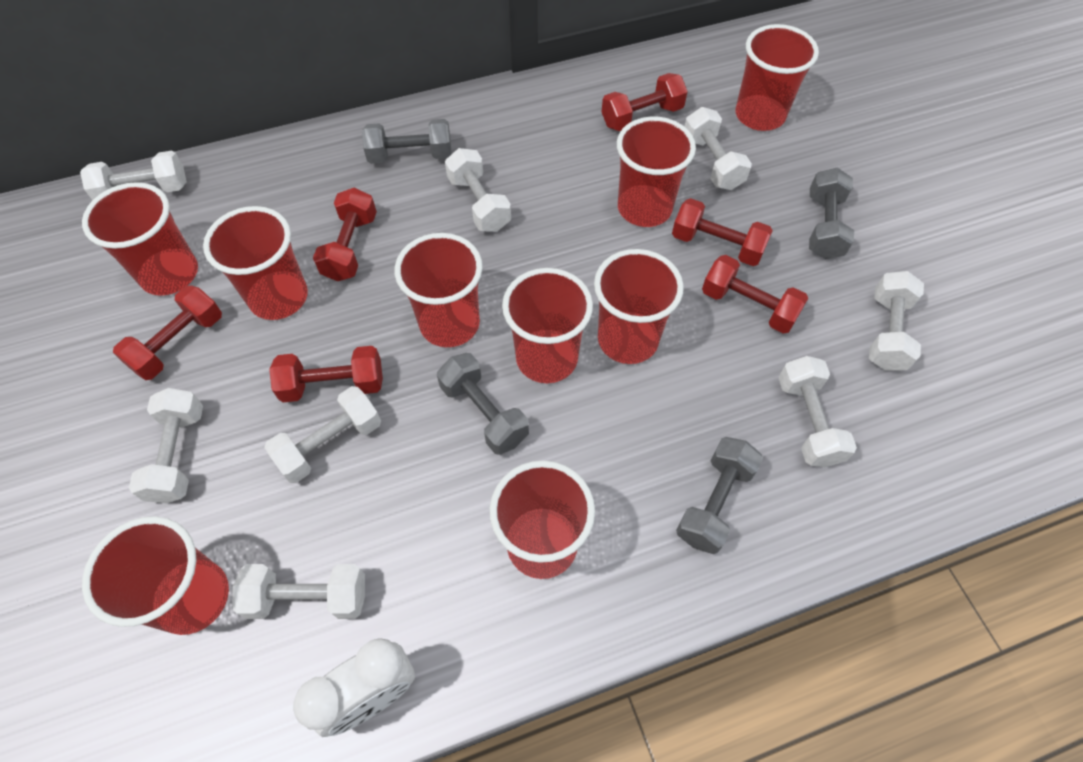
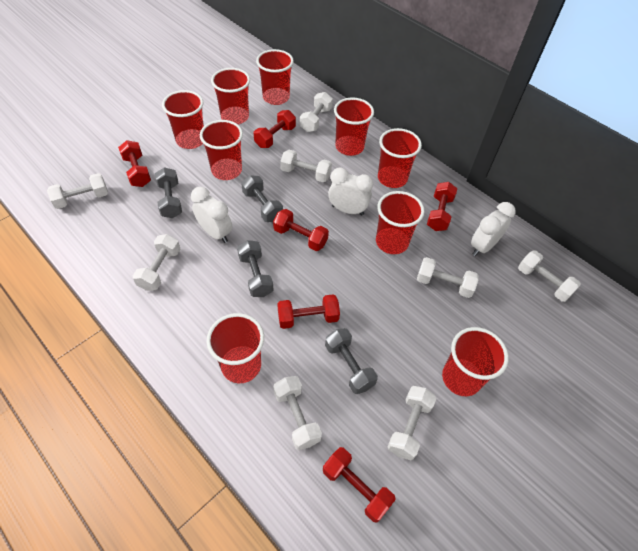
white clock: [293,638,415,737] = 1 -> [191,187,232,243] [328,168,373,216] [471,202,515,256] = 3

